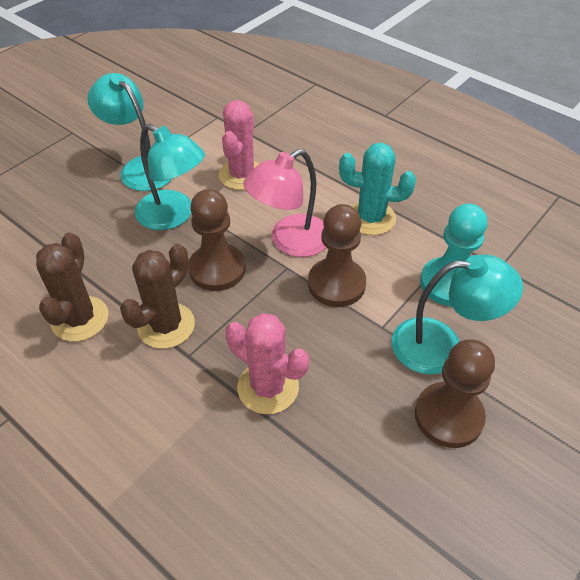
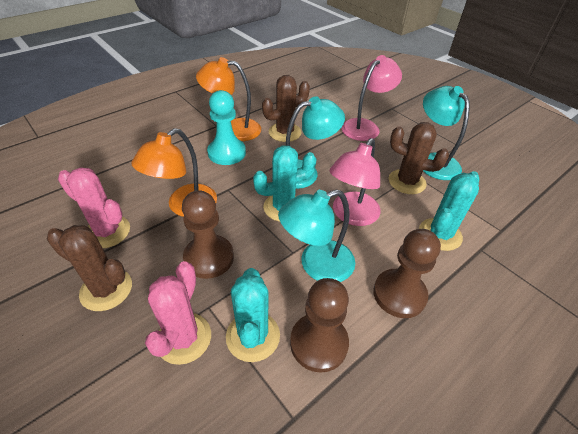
brown cactus: [36,232,109,341] [120,244,195,349] = 2 -> [47,225,132,311] [262,75,310,142] [388,122,449,194] = 3
orange lamp: none = 0 -> [131,128,217,217] [196,57,261,141] = 2
pink lamp: [243,149,326,257] = 1 -> [330,138,381,226] [341,55,402,141] = 2
turquoise cactus: [339,143,416,235] = 1 -> [226,268,280,362] [253,145,317,222] [419,171,479,251] = 3

